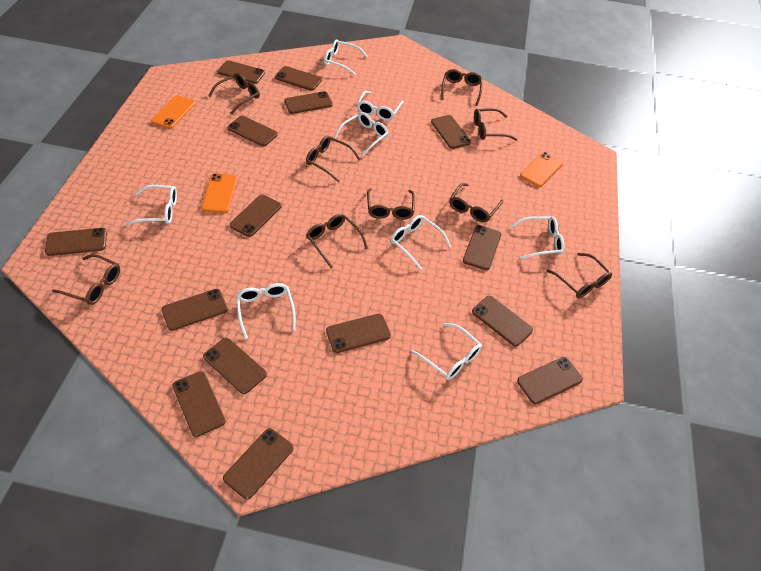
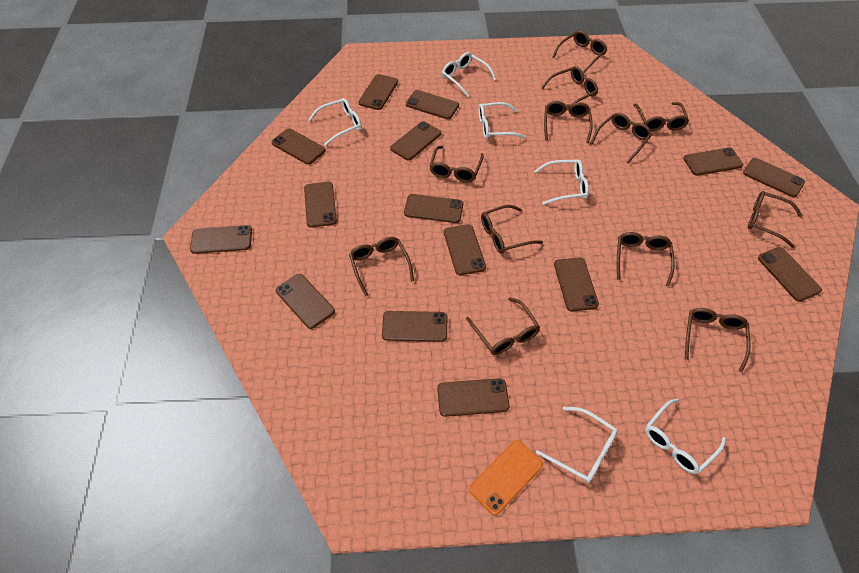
brown glasses: [52,254,120,305] [209,73,260,114] [306,136,360,182] [306,214,368,268] [367,188,415,220] [441,69,483,106] [450,183,503,222] [474,108,517,141] [546,253,612,298] = 9 -> [349,237,414,296] [429,146,484,182] [466,297,540,355] [481,205,543,254] [541,66,598,110] [544,101,593,143] [552,31,607,74] [590,113,652,163] [617,232,675,286] [633,102,689,131] [685,308,750,372] [748,191,802,248] = 12
orange phone: [151,95,195,129] [201,173,237,213] [520,152,563,187] = 3 -> [469,440,543,515] = 1
white glasses: [126,185,177,226] [236,283,296,339] [324,39,368,76] [334,112,388,157] [357,91,404,121] [391,215,451,270] [411,323,482,380] [510,216,565,259] = 8 -> [308,98,362,146] [442,52,496,97] [479,102,526,139] [534,159,589,205] [536,407,618,483] [645,399,726,474] = 6

